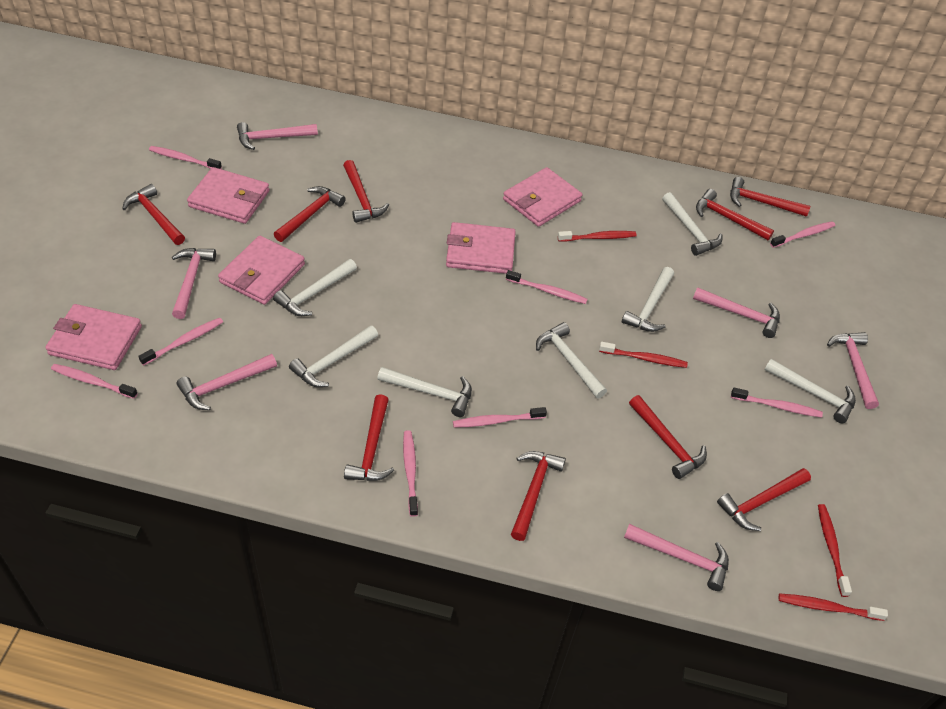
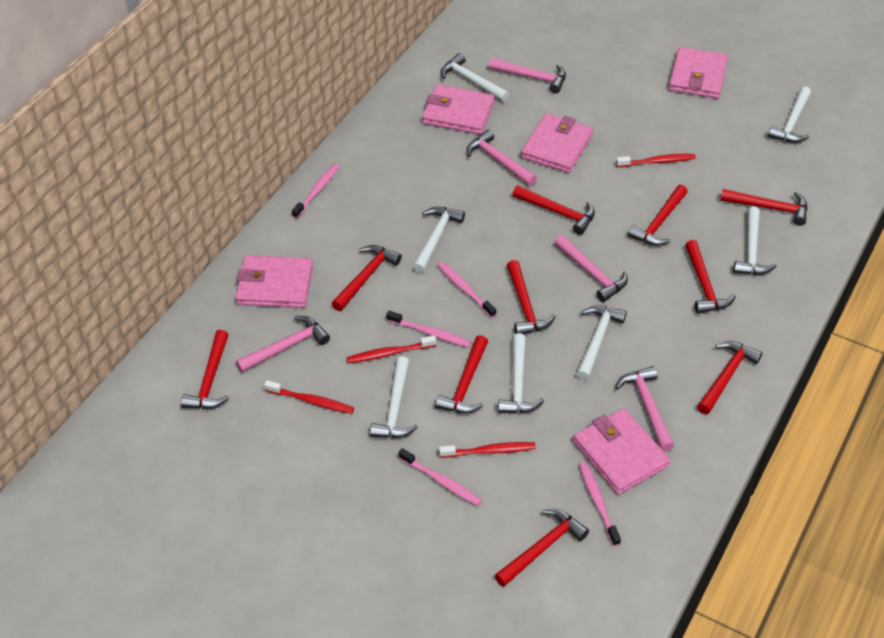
pink hammer: [172,248,216,319] [177,354,277,410] [237,122,318,150] [624,524,729,591] [693,287,780,338] [827,332,879,409] = 6 -> [236,316,330,373] [466,130,537,186] [489,58,566,94] [554,235,628,302] [615,366,674,452] = 5
pink toothbrush: [51,364,138,399] [138,318,223,366] [149,146,222,169] [403,430,418,517] [453,407,547,428] [506,270,587,304] [731,388,823,418] [770,221,836,248] = 8 -> [292,164,339,219] [386,311,471,347] [398,448,482,506] [437,262,496,318] [579,462,621,546] = 5
red hammer: [122,184,185,245] [274,186,346,242] [343,160,389,223] [344,394,394,481] [511,451,566,541] [629,395,707,479] [696,189,774,240] [717,468,811,531] [730,177,810,217] = 9 -> [181,330,229,409] [331,245,402,311] [435,335,488,414] [494,509,589,587] [507,260,556,334] [512,185,595,235] [628,185,688,246] [685,240,736,314] [697,341,762,414] [720,189,808,226] = 10

